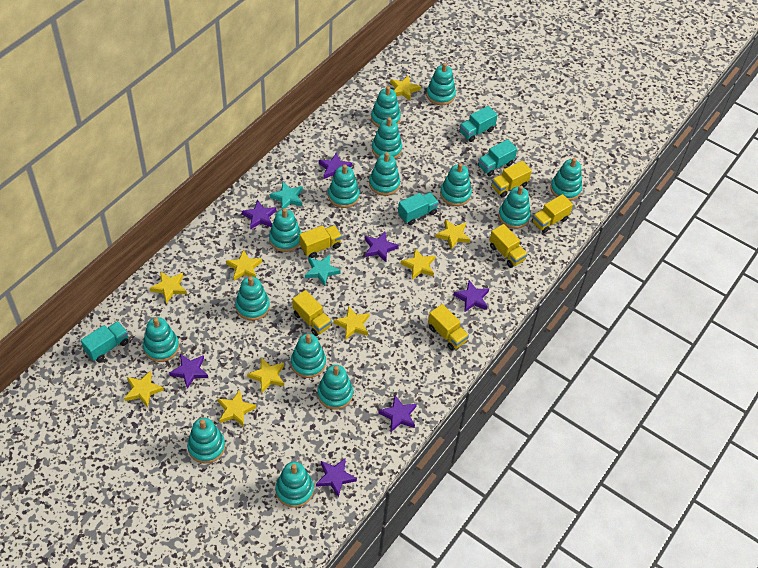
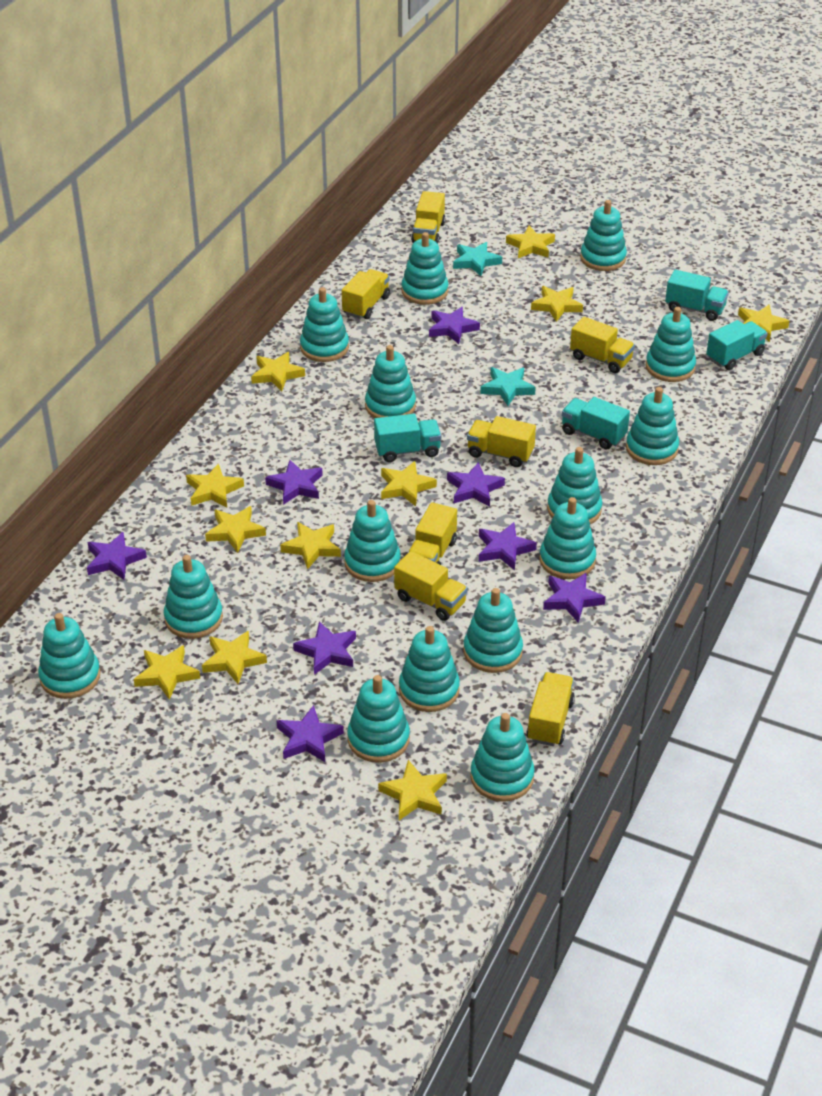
purple star: [169,354,208,389] [242,200,276,230] [316,458,357,497] [319,152,352,179] [365,232,399,262] [379,396,417,432] [453,280,489,312] = 7 -> [87,532,147,580] [265,460,323,505] [276,705,344,762] [293,621,356,675] [429,307,480,344] [447,462,505,507] [479,522,537,570] [543,573,606,623] = 8
yellow star: [124,370,164,407] [150,271,187,304] [218,390,256,427] [226,249,262,281] [247,357,284,394] [333,306,370,340] [390,75,421,101] [401,248,436,280] [435,219,471,250] = 9 -> [134,645,200,700] [186,463,244,508] [202,631,267,684] [205,506,266,553] [251,352,305,391] [280,522,341,569] [378,760,447,820] [381,461,437,506] [506,226,555,258] [531,286,583,322] [738,304,789,342] = 11
yellow truck: [292,290,332,336] [299,225,342,258] [428,304,469,351] [489,224,528,268] [491,161,532,198] [532,194,573,233] = 6 -> [342,269,390,319] [394,551,468,621] [407,502,457,565] [411,191,446,244] [467,416,536,467] [526,672,575,746] [570,317,635,373] = 7

